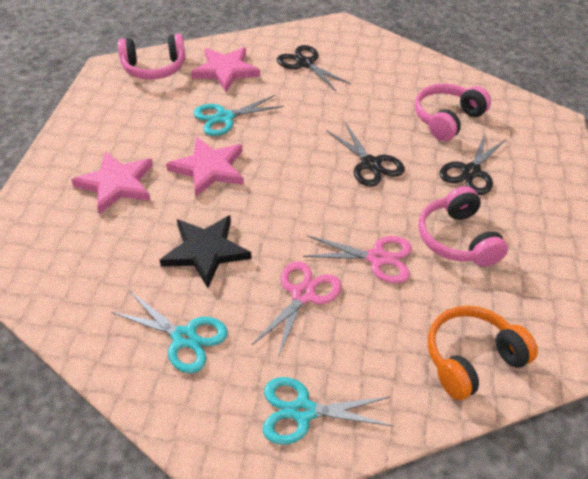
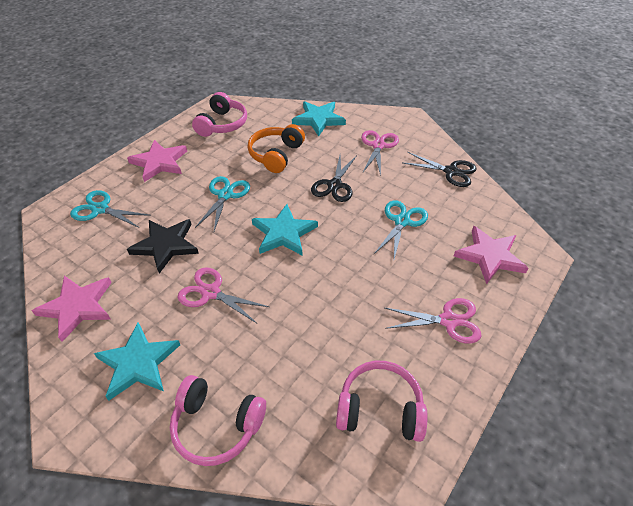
black scissors: [277,45,351,91] [326,123,405,187] [439,133,507,195] = 3 -> [311,155,357,202] [403,152,477,187] = 2
pink scissors: [251,261,342,358] [303,235,412,283] = 2 -> [177,267,269,323] [361,130,399,176] [385,298,481,344] = 3
turquoise star: none = 0 -> [94,322,180,401] [252,204,318,256] [292,101,346,136] = 3

